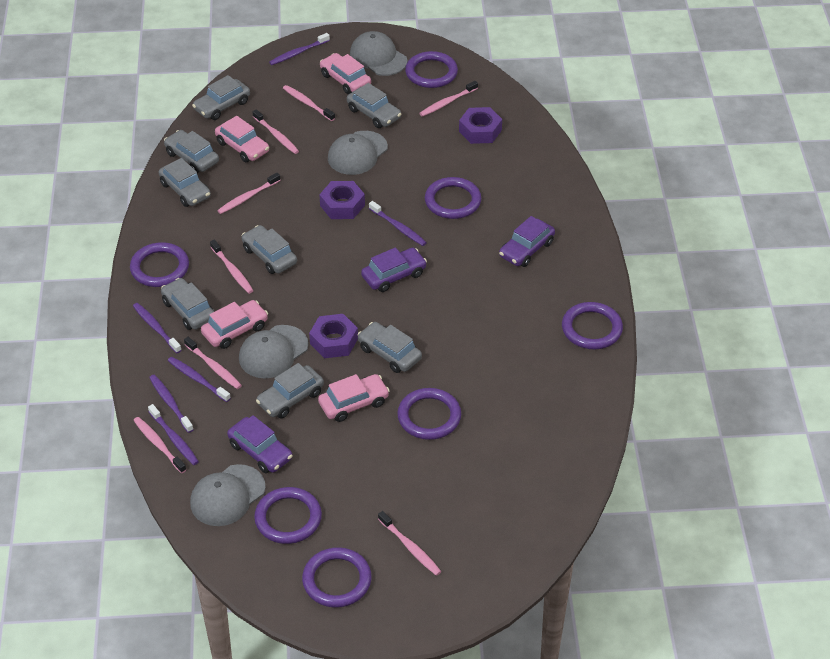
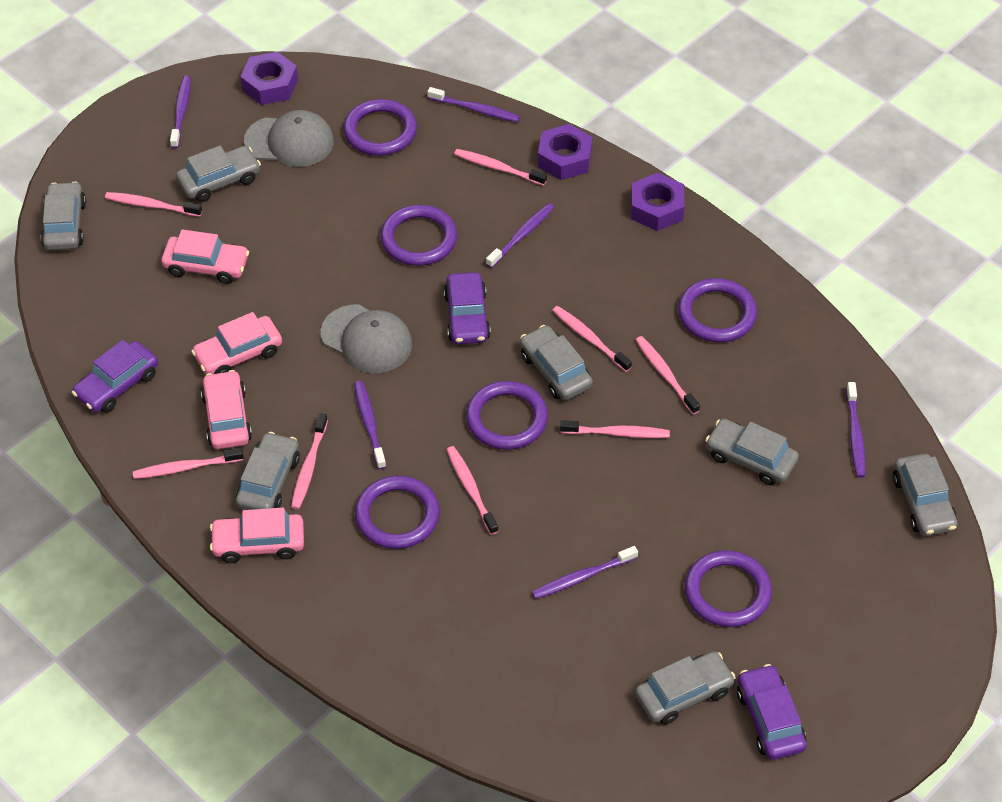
grey cap: [190,464,266,526] [239,325,308,379] [328,131,388,175] [350,31,407,76] = 4 -> [244,110,334,167] [321,304,412,373] = 2
grey car: [159,158,211,207] [161,278,214,330] [164,130,219,173] [192,75,250,120] [242,225,297,274] [256,363,324,418] [347,83,401,128] [357,322,422,373] = 8 -> [41,181,86,250] [176,145,261,202] [236,432,300,510] [520,325,593,400] [635,651,736,725] [705,419,799,485] [893,454,958,536] = 7
purple ring: [130,242,189,287] [254,487,322,544] [302,547,372,608] [397,388,461,440] [405,51,458,88] [425,177,481,219] [562,302,623,349] = 7 -> [343,99,417,156] [355,476,440,549] [381,205,457,266] [466,381,548,450] [678,278,757,342] [685,550,772,627] = 6

